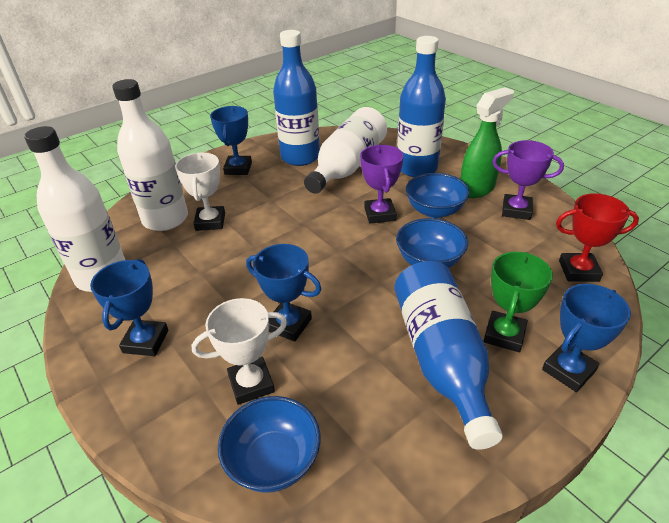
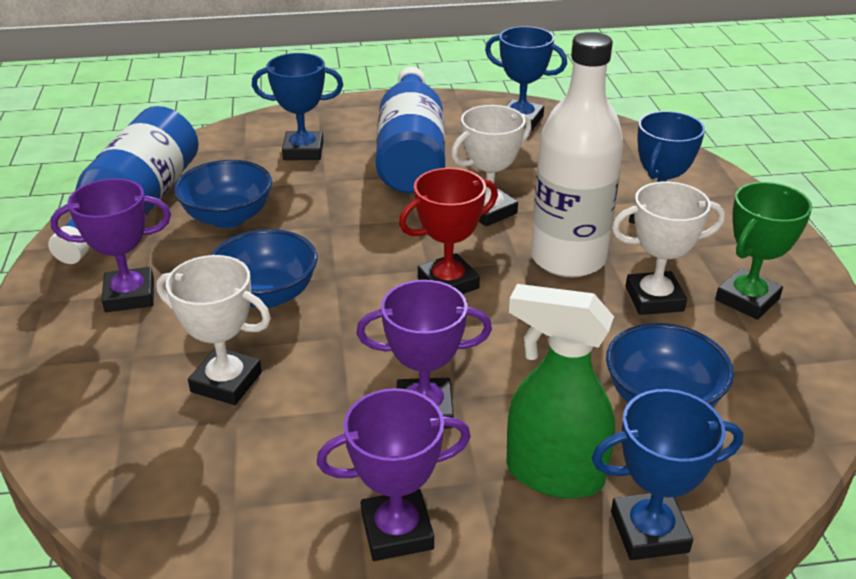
blue bottle: [273,30,320,166] [394,261,503,450] [397,36,446,177] = 3 -> [48,106,198,264] [376,67,445,193] = 2
purple trophy: [360,145,404,223] [492,140,564,220] = 2 -> [50,178,171,312] [317,388,471,561] [356,280,492,429] = 3
white bottle: [24,126,125,292] [112,79,188,231] [304,107,387,194] = 3 -> [531,32,624,278] = 1
white trophy: [175,153,225,231] [192,298,287,405] = 2 -> [156,255,271,405] [451,105,531,226] [612,182,725,315] = 3

